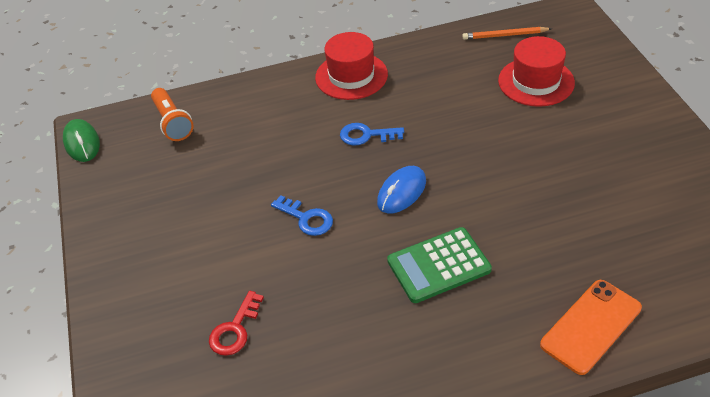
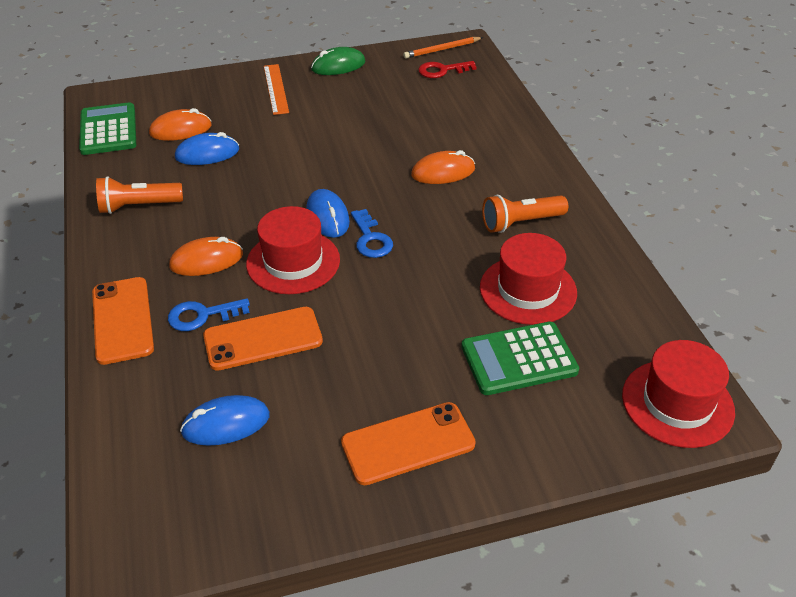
blue mouse: [377,166,426,214] = 1 -> [175,132,239,165] [180,395,270,446] [306,189,350,238] = 3
green calculator: [387,227,492,303] = 1 -> [79,102,136,155] [461,321,579,395] = 2
orange flashlight: [151,88,194,141] = 1 -> [96,176,183,214] [482,195,568,233] = 2
orange mouse: none = 0 -> [149,108,212,141] [169,237,243,276] [411,150,475,184] = 3
orange phone: [540,280,642,375] = 1 -> [92,277,154,365] [203,307,323,371] [341,402,476,485] = 3
orange ruler: none = 0 -> [264,64,289,115] = 1
red hat: [315,32,388,100] [498,36,575,107] = 2 -> [246,206,340,294] [480,233,577,325] [622,340,735,448] = 3

